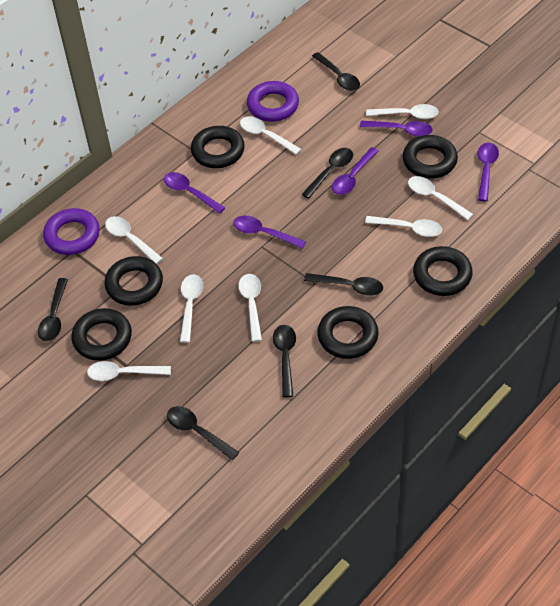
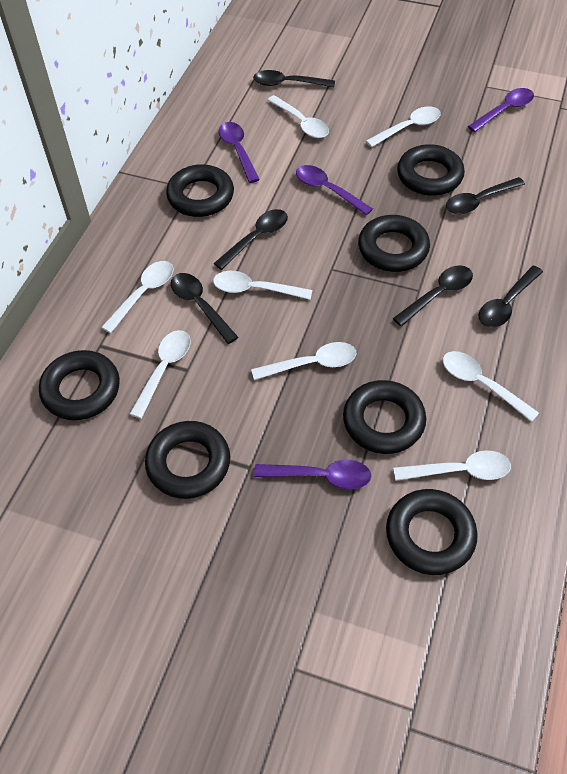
black ring: [71,308,132,361] [104,256,163,306] [191,126,245,168] [317,306,379,359] [403,135,458,179] [413,246,473,296] = 6 -> [39,350,120,420] [145,421,230,499] [166,164,234,217] [343,380,426,454] [358,215,430,272] [386,489,478,575] [397,144,465,196] = 7
purple ring: [43,208,100,255] [247,81,299,122] = 2 -> none = 0
purple spoon: [164,172,225,214] [233,216,306,249] [332,147,378,195] [360,121,433,137] [478,143,499,201] = 5 -> [219,122,260,183] [254,460,371,490] [296,165,373,215] [468,88,534,132] = 4

